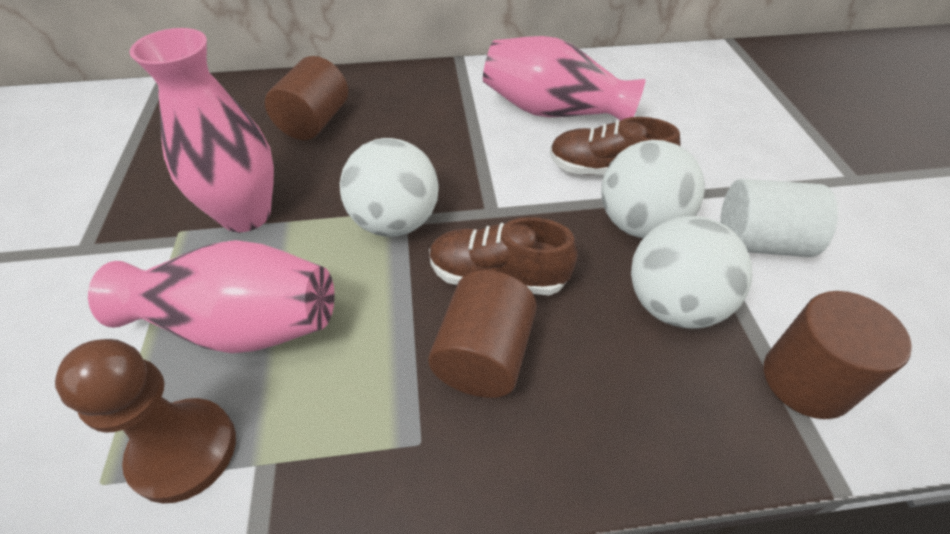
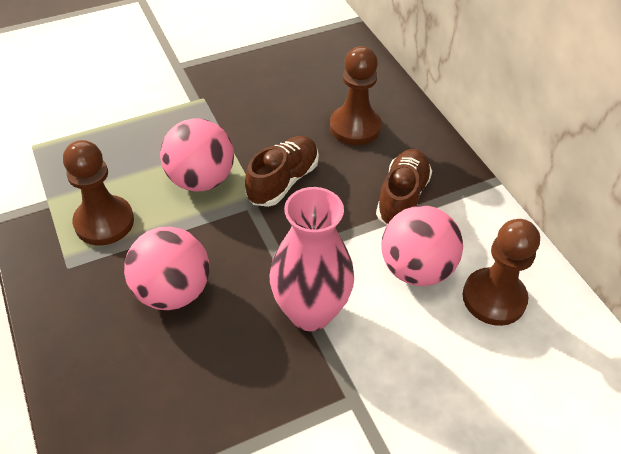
brown cylinder: [265,56,348,140] [428,270,537,398] [764,291,912,419] = 3 -> none = 0
brown pawn: [55,339,236,503] = 1 -> [63,140,134,245] [330,46,382,145] [463,219,540,326] = 3
pink ball: none = 0 -> [124,227,209,310] [160,119,234,192] [382,206,463,286] = 3
pink vase: [88,240,335,354] [129,28,274,232] [483,36,645,121] = 3 -> [269,187,354,331] = 1
white ball: [340,138,439,237] [601,140,705,238] [631,216,752,328] = 3 -> none = 0
white cylinder: [720,179,838,257] = 1 -> none = 0

